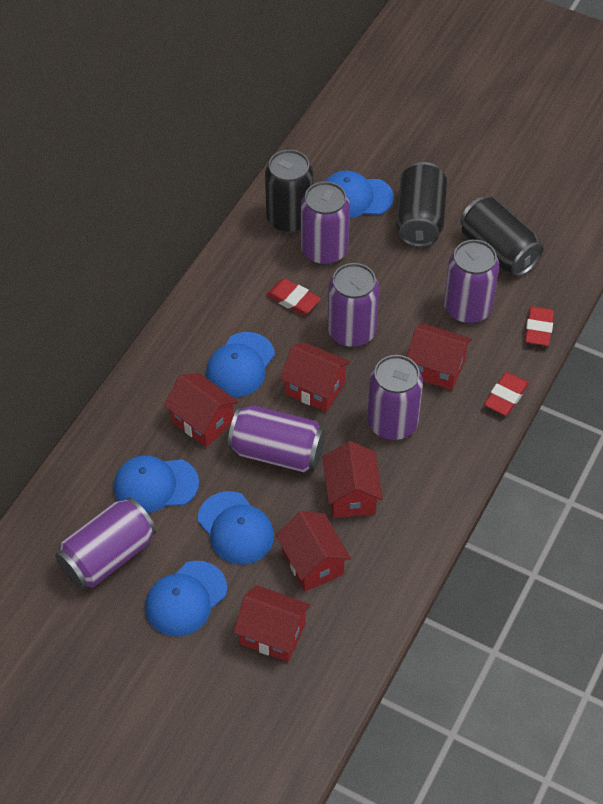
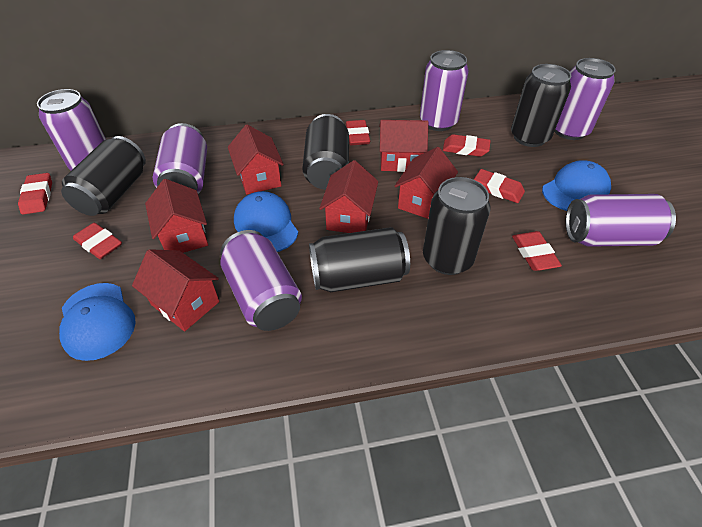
black can: [265,150,313,233] [396,162,447,247] [460,197,544,276] = 3 -> [61,136,146,216] [302,114,349,190] [309,227,410,292] [423,177,491,275] [511,64,571,147] = 5
blue cap: [114,455,199,513] [145,561,227,637] [198,491,274,565] [206,332,275,397] [325,171,394,218] = 5 -> [59,283,136,361] [234,191,298,252] [542,161,611,211] = 3
red eraser: [266,278,321,315] [484,372,529,415] [525,306,554,346] = 3 -> [18,173,52,214] [73,223,122,259] [346,120,370,145] [443,134,491,157] [474,169,525,203] [512,231,562,271] = 6

